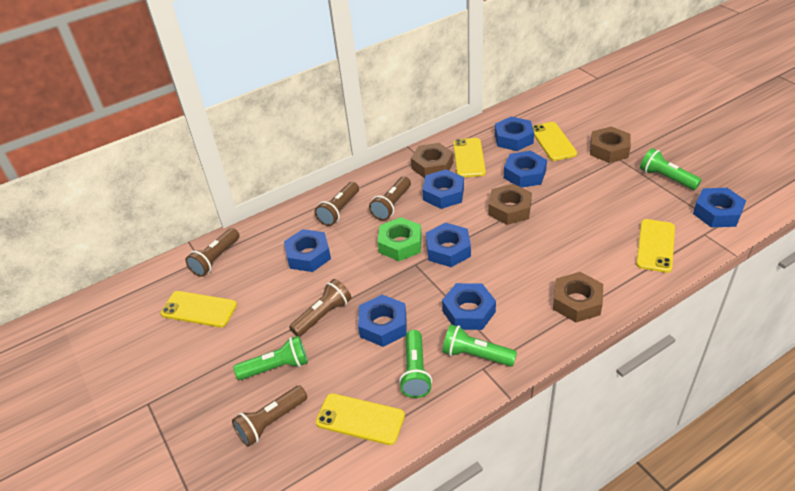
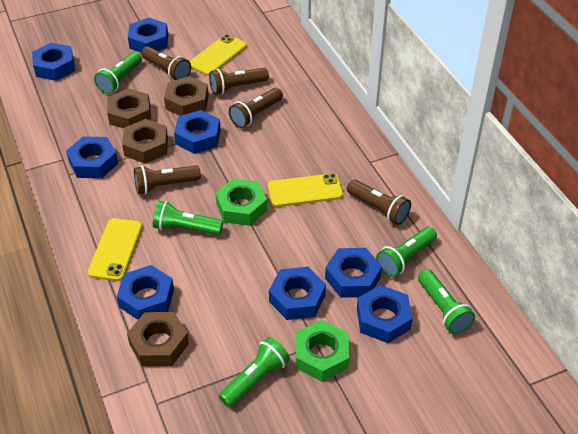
green flashlight: [234,336,308,380] [399,330,432,398] [442,324,517,367] [640,148,701,190] = 4 -> [94,52,142,94] [153,201,223,235] [219,337,290,408] [376,227,437,277] [418,269,475,334] = 5
green nut: [378,217,422,261] = 1 -> [215,179,267,226] [296,320,349,382] = 2
yellow phone: [161,291,237,328] [316,393,405,445] [453,138,486,177] [532,122,577,161] [636,219,675,273] = 5 -> [88,218,143,281] [189,34,247,76] [268,173,343,207] = 3

